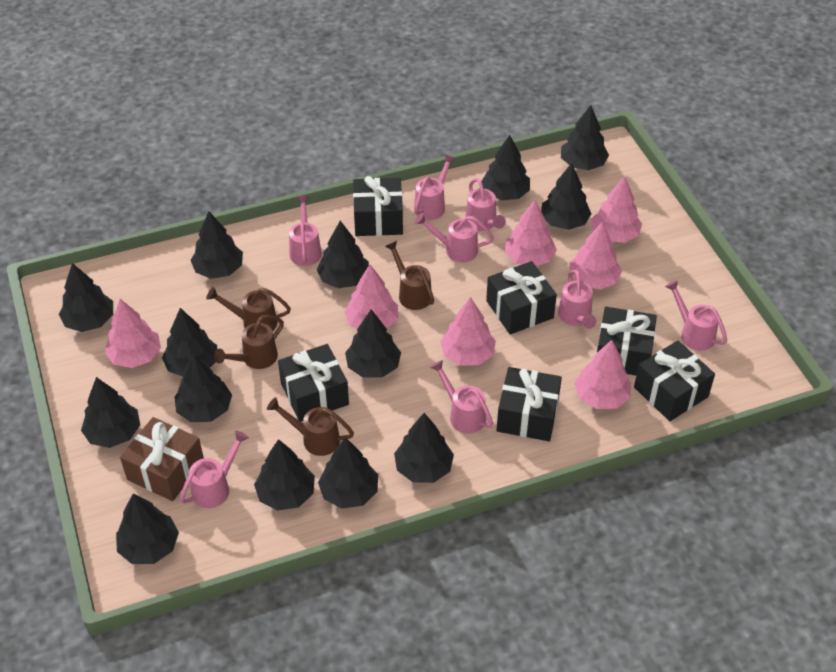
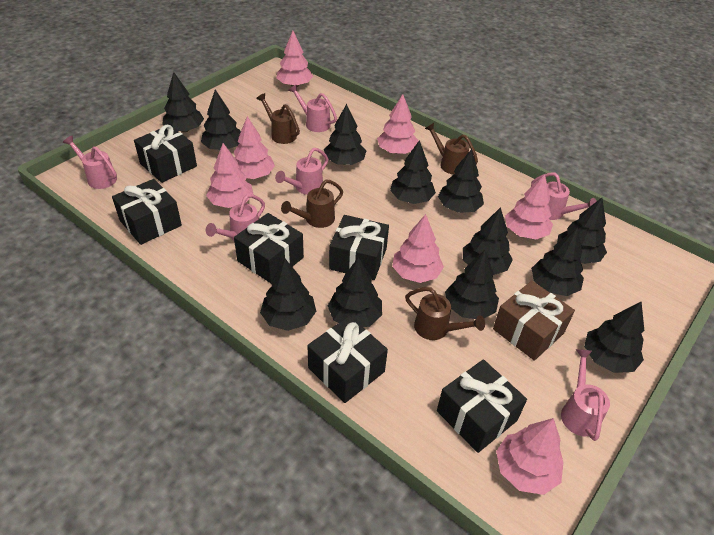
black tree: [59,263,113,332] [81,377,140,448] [116,493,179,564] [162,308,217,377] [174,353,232,422] [191,211,243,279] [254,439,315,511] [317,221,369,288] [318,437,378,509] [345,309,401,378] [394,413,454,483] [482,135,530,200] [541,163,591,230] [561,105,609,170] = 14 -> [162,72,204,132] [201,90,241,150] [260,259,316,331] [324,104,366,165] [328,257,382,327] [390,140,436,204] [438,149,484,213] [445,250,499,319] [463,207,513,275] [531,227,584,296] [557,198,607,264] [584,302,644,373] = 12
pink watering can: [180,430,249,508] [289,196,322,266] [414,154,455,220] [415,213,494,262] [430,360,493,434] [465,178,506,231] [558,269,596,329] [665,280,727,351] = 8 -> [63,136,117,189] [206,194,265,241] [275,148,328,195] [288,84,337,132] [531,172,597,220] [561,349,610,441] = 6

